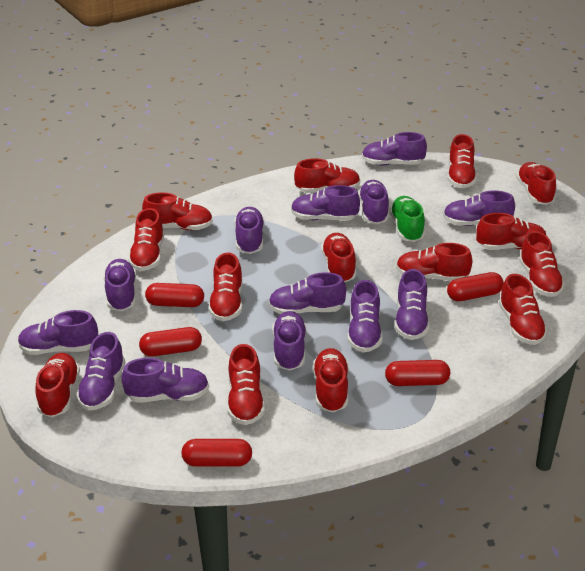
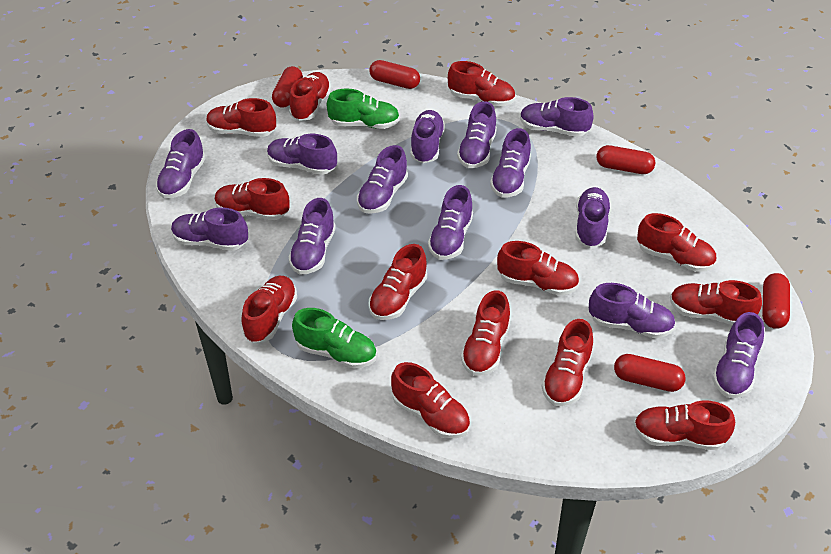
green shoe: [389,196,425,242] = 1 -> [292,308,377,369] [327,88,400,129] = 2
red shoe: [35,353,80,417] [128,208,164,271] [142,192,213,230] [208,252,243,321] [227,344,265,425] [294,158,360,193] [313,348,349,412] [321,233,356,282] [396,243,473,281] [448,134,477,188] [476,213,546,250] [499,274,548,345] [516,162,556,205] [519,231,565,297] = 14 -> [206,98,276,137] [215,178,289,220] [241,276,297,343] [289,72,331,121] [368,244,427,320] [391,362,470,439] [448,61,515,107] [461,290,511,376] [497,241,579,296] [541,319,593,406] [633,401,735,450] [637,213,716,272] [670,280,762,325] = 13

